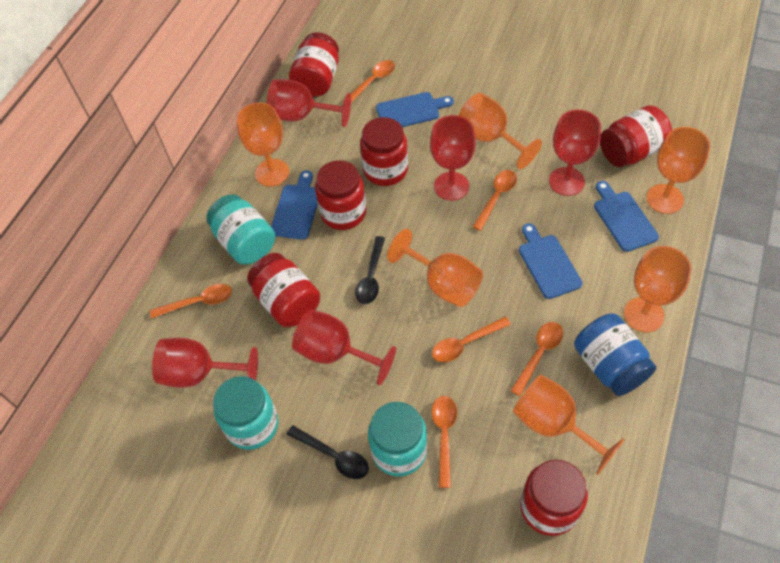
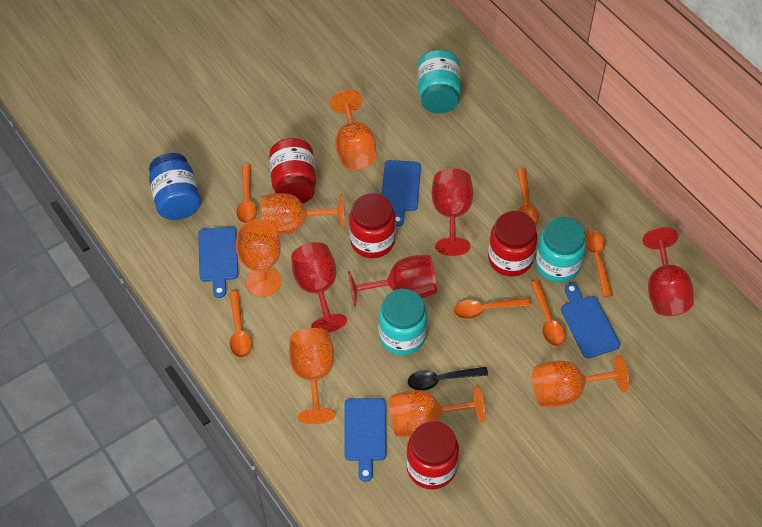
black spoon: [286,425,369,479] [355,236,385,304] = 2 -> [408,367,488,391] = 1
red goblet: [152,338,258,388] [267,79,351,127] [292,309,396,385] [430,115,476,201] [549,110,601,196] = 5 -> [291,242,347,333] [348,255,437,307] [432,168,473,256] [643,227,694,316] = 4
red jar: [247,253,320,327] [289,32,339,97] [315,160,366,230] [360,117,408,186] [520,460,588,536] [600,105,672,167] = 6 -> [269,138,316,204] [349,193,396,258] [406,421,459,490] [488,211,537,277] = 4

